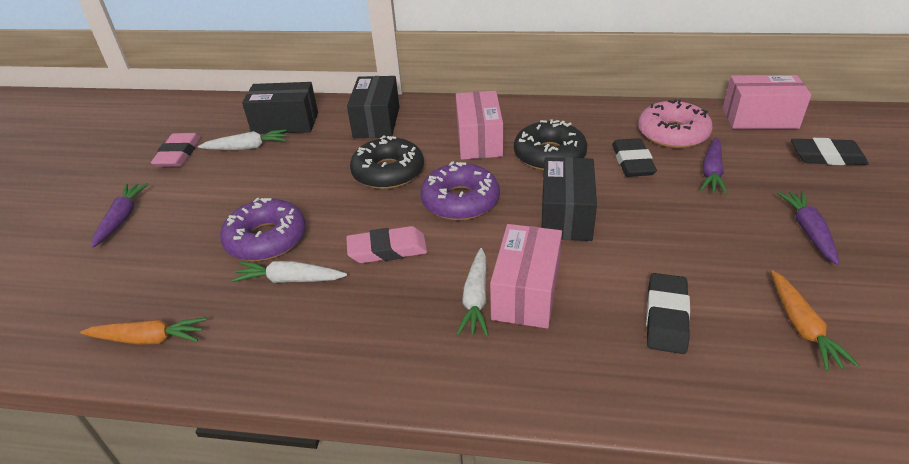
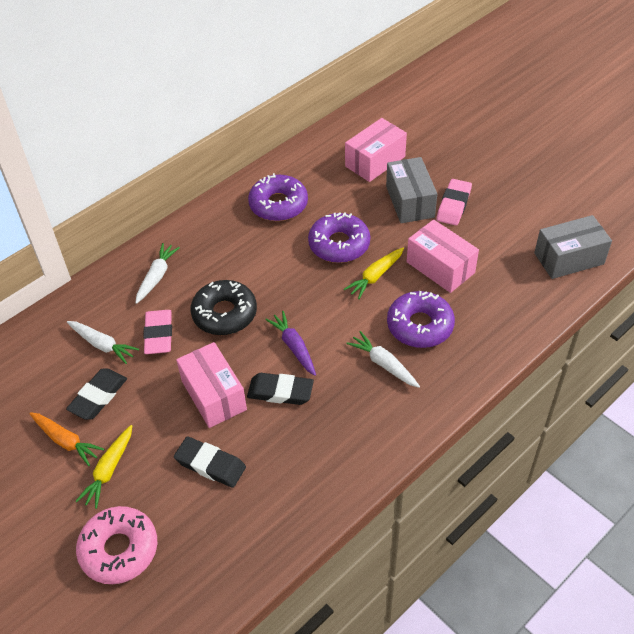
black box: [242,82,318,134] [347,76,399,138] [542,157,597,241] = 3 -> none = 0
black donut: [350,136,424,189] [514,119,587,171] = 2 -> [191,280,257,335] = 1
grey box: none = 0 -> [386,157,437,223] [534,215,612,279] = 2
orange carrot: [80,317,207,345] [771,270,859,371] = 2 -> [29,412,104,466] = 1
purple carrot: [92,183,149,248] [700,137,727,194] [777,191,839,265] = 3 -> [265,311,316,376] = 1
purple donut: [220,198,306,261] [421,161,500,220] = 2 -> [248,173,308,221] [308,212,370,263] [387,291,455,348] = 3
yellow carrot: none = 0 -> [75,425,132,509] [344,247,404,299] = 2

